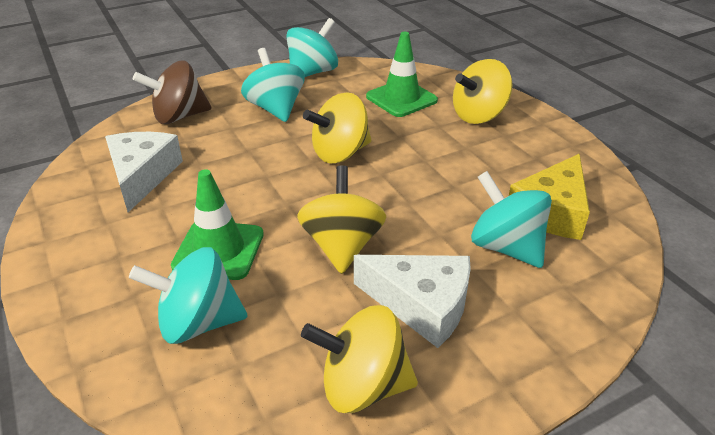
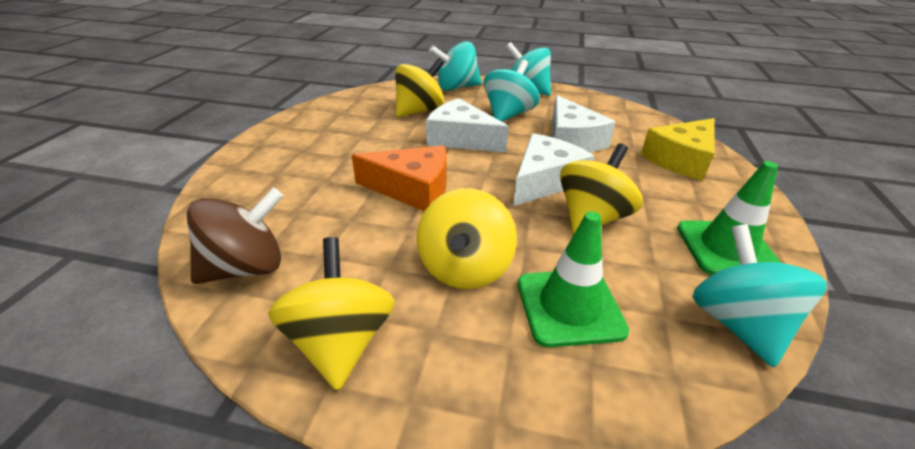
orange cheese: none = 0 -> [352,146,447,211] = 1
white cheese: [105,132,183,212] [354,255,471,348] = 2 -> [426,98,509,152] [513,133,594,206] [552,95,616,152] = 3

